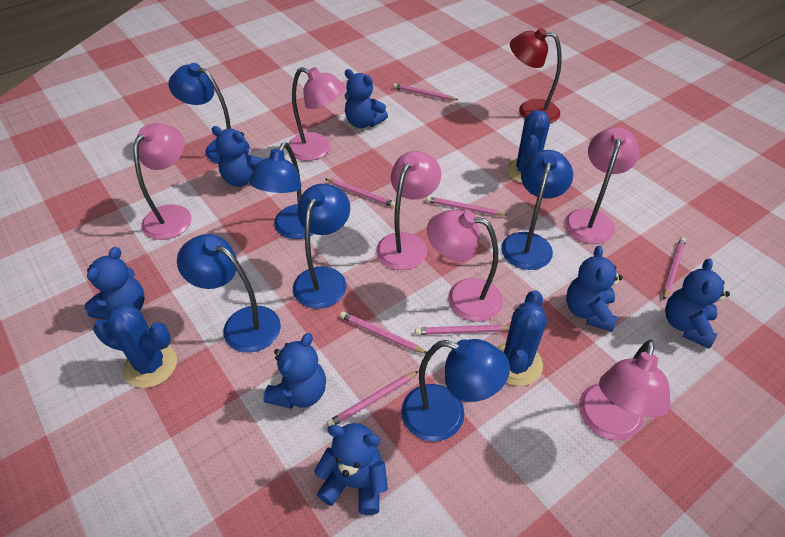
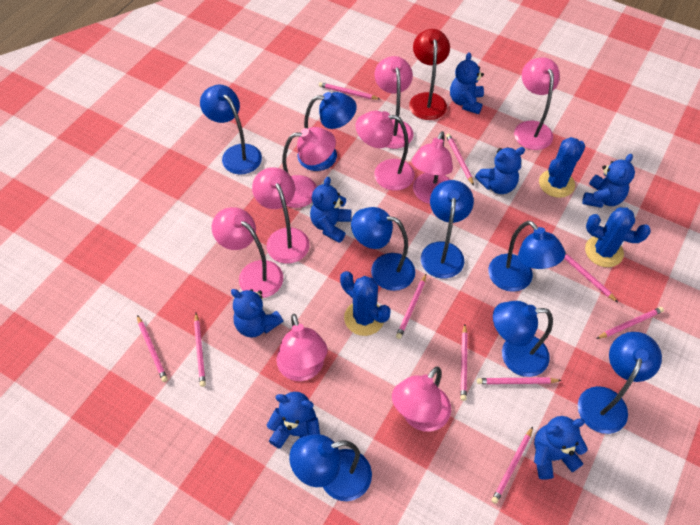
blue lamp: [168,63,250,164] [177,234,281,353] [249,142,313,239] [293,184,350,309] [401,339,510,442] [501,150,573,270] = 6 -> [200,85,262,174] [289,434,372,501] [297,92,357,171] [351,207,415,291] [421,180,474,278] [488,221,565,292] [493,301,553,377] [578,332,662,434] = 8
pink lamp: [134,123,192,240] [288,67,345,161] [376,151,441,270] [427,209,503,322] [565,127,639,244] [579,340,670,440] = 6 -> [212,207,283,298] [252,167,310,264] [276,314,328,381] [282,127,336,208] [356,111,415,191] [375,56,413,149] [392,367,451,432] [412,131,453,204] [514,58,560,150] = 9
pink pencil: [326,179,396,207] [327,371,419,426] [340,312,427,354] [393,83,458,100] [415,325,510,335] [426,196,507,216] [663,237,686,300] = 7 -> [137,315,168,382] [194,313,206,387] [319,82,380,100] [396,274,426,339] [446,133,474,186] [460,324,467,401] [477,378,562,384] [491,427,533,504] [564,252,618,302] [596,307,664,339] = 10

